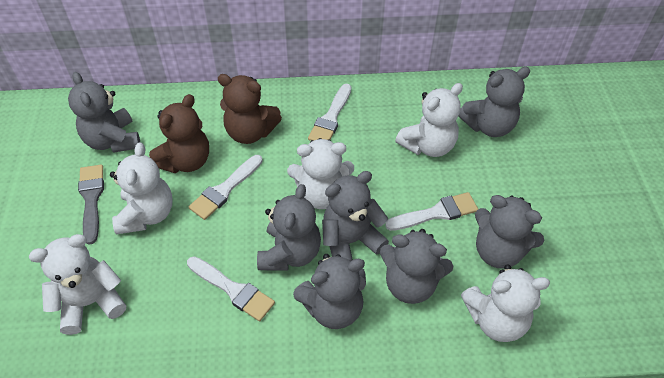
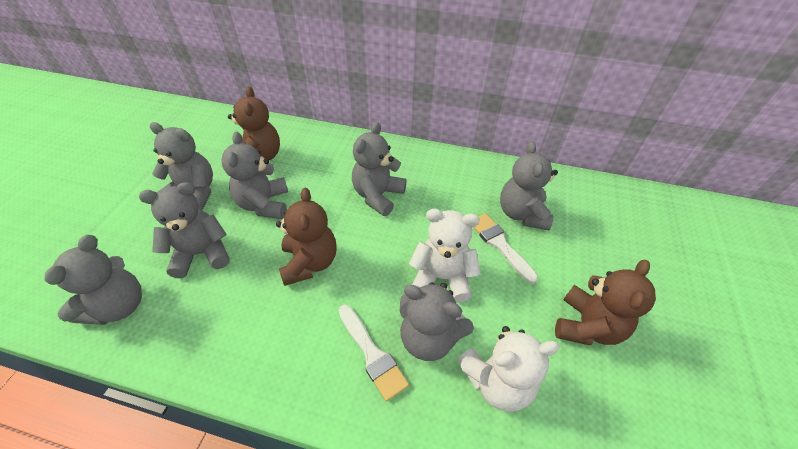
brown teddy bear: [149,94,209,173] [218,74,282,144] = 2 -> [228,86,280,160] [276,188,337,286] [555,260,656,345] = 3
grey brush: [78,165,104,244] = 1 -> none = 0
white brush: [187,256,275,321] [189,155,263,220] [308,84,351,141] [385,192,478,231] = 4 -> [338,305,409,402] [473,213,538,284] = 2
white teddy bear: [29,234,126,335] [110,142,173,234] [287,138,354,209] [395,83,463,157] [461,264,550,342] = 5 -> [409,209,481,303] [457,326,560,412] = 2

